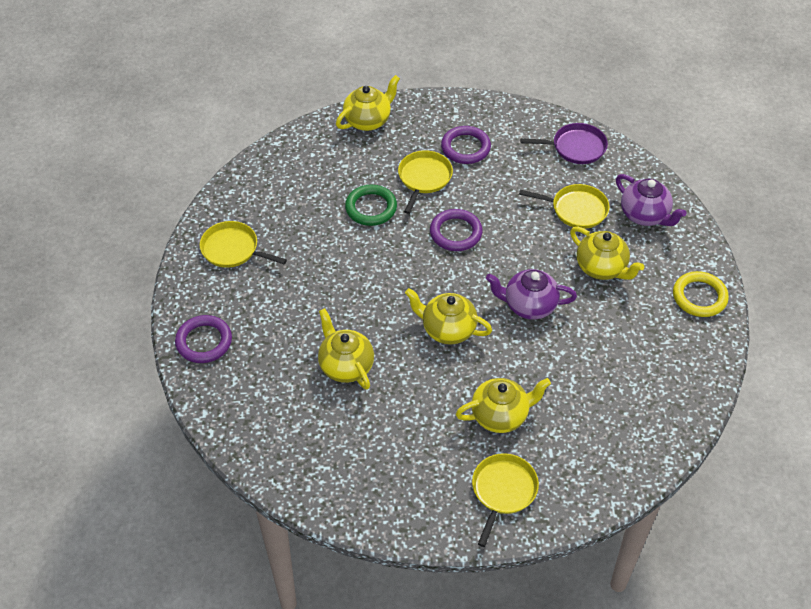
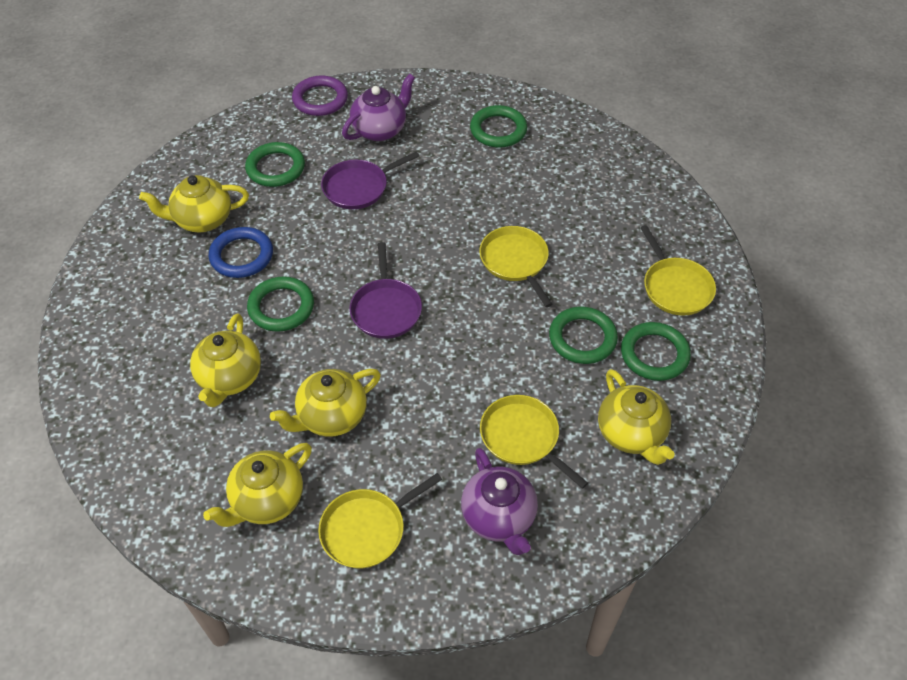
blue ring: none = 0 -> [209,227,273,278] = 1
green ring: [345,185,397,226] = 1 -> [245,142,305,187] [247,276,314,332] [470,105,527,148] [549,307,618,364] [621,322,691,381] = 5
purple pan: [520,123,608,164] = 1 -> [321,151,419,209] [349,242,422,339] = 2
purple ring: [175,315,232,363] [430,209,483,251] [441,126,491,164] = 3 -> [292,76,348,116] = 1
yellow ring: [673,271,729,317] = 1 -> none = 0

